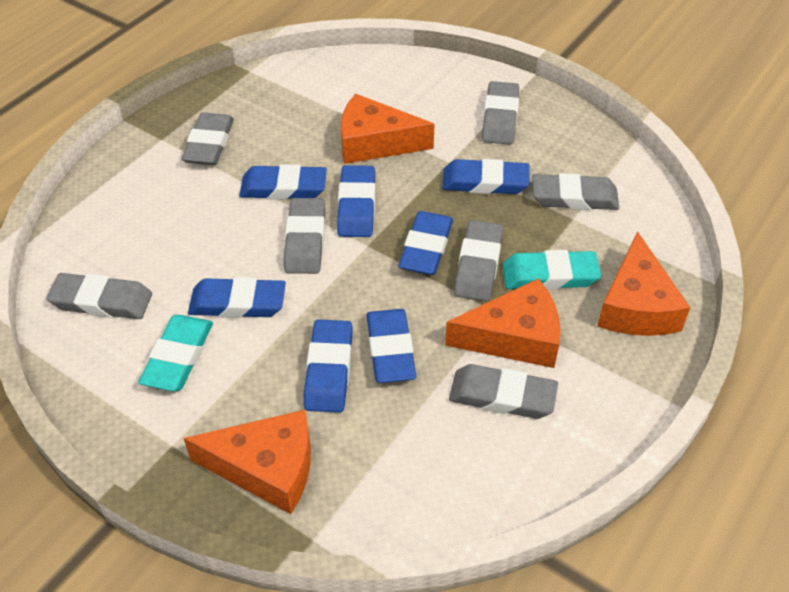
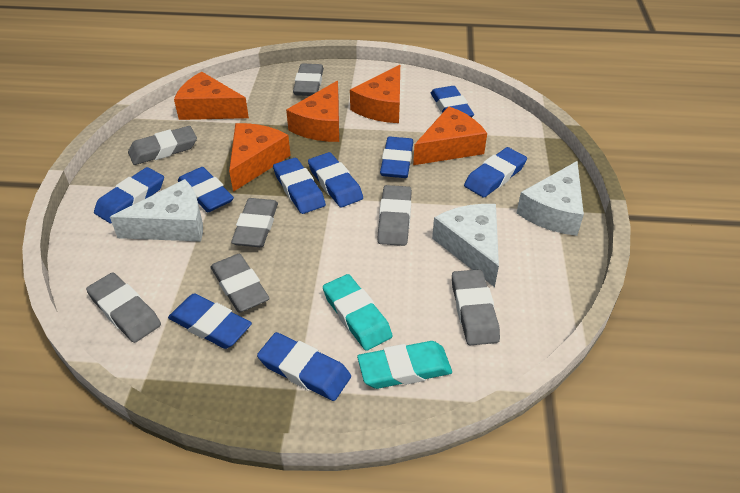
blue eraser: [188,277,286,318] [239,164,327,200] [304,319,353,413] [337,165,375,237] [366,309,416,383] [398,211,453,275] [442,159,530,194] = 7 -> [94,167,164,224] [168,293,252,349] [178,167,234,212] [257,332,351,401] [273,158,326,214] [308,152,363,207] [380,137,413,178] [431,86,474,118] [464,147,527,198] = 9
orange cheese: [184,410,311,514] [341,94,435,164] [445,279,561,368] [597,231,690,336] = 4 -> [174,72,249,120] [229,123,291,192] [286,81,339,142] [350,65,400,123] [413,106,487,165] = 5
white cheese: none = 0 -> [110,179,203,241] [432,204,499,287] [517,161,584,236] = 3

